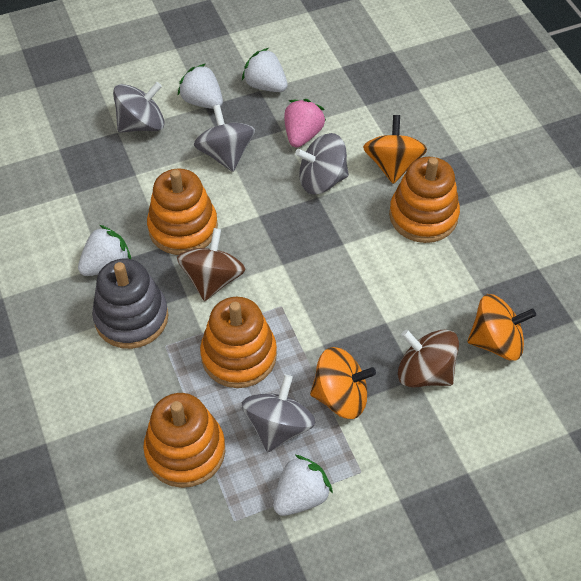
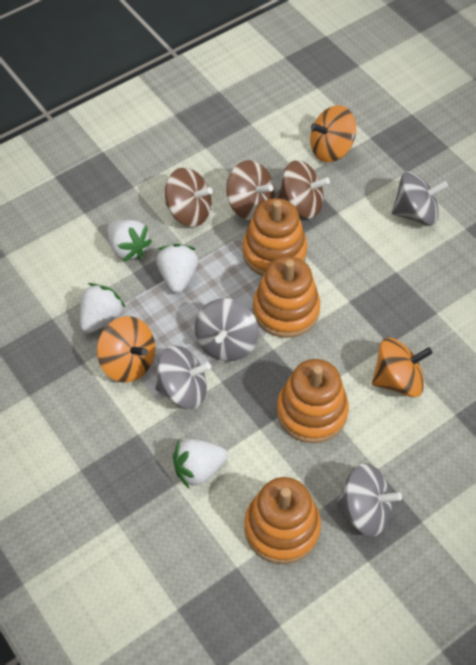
brown spinning top: [177,228,246,301] [398,330,459,387] = 2 -> [165,167,213,227] [226,160,275,221] [278,160,330,219] = 3
grey stacking toy: [92,259,169,349] = 1 -> none = 0
pink strawberry: [284,99,326,148] = 1 -> none = 0

